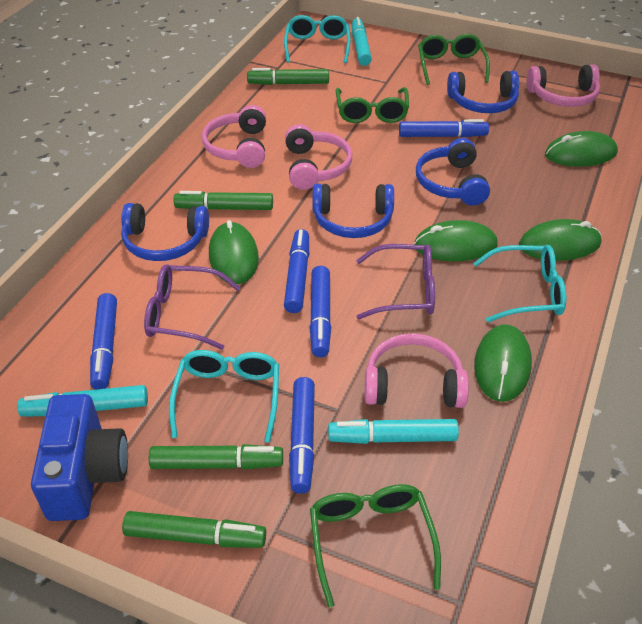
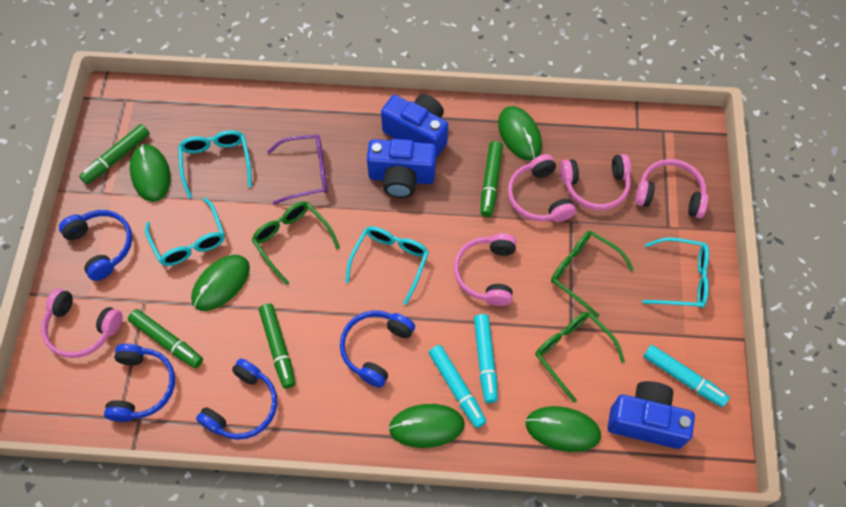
blue camera: [31,394,128,521] = 1 -> [367,139,436,198] [381,94,448,158] [608,381,695,449] = 3
blue marker: [90,293,117,390] [284,229,309,313] [289,377,315,494] [309,266,331,357] [399,119,489,137] = 5 -> none = 0
pink headphones: [202,105,266,168] [285,124,352,190] [365,334,469,408] [527,64,600,107] = 4 -> [41,289,123,358] [454,233,516,306] [508,154,576,222] [560,154,631,210] [635,159,709,218] = 5
purple glasses: [144,264,240,350] [356,244,435,319] = 2 -> [267,134,328,205] = 1
turquoise glasses: [169,350,279,443] [284,15,351,63] [473,245,566,322] = 3 -> [145,198,225,266] [178,130,252,198] [345,226,429,305] [642,237,709,308] = 4

